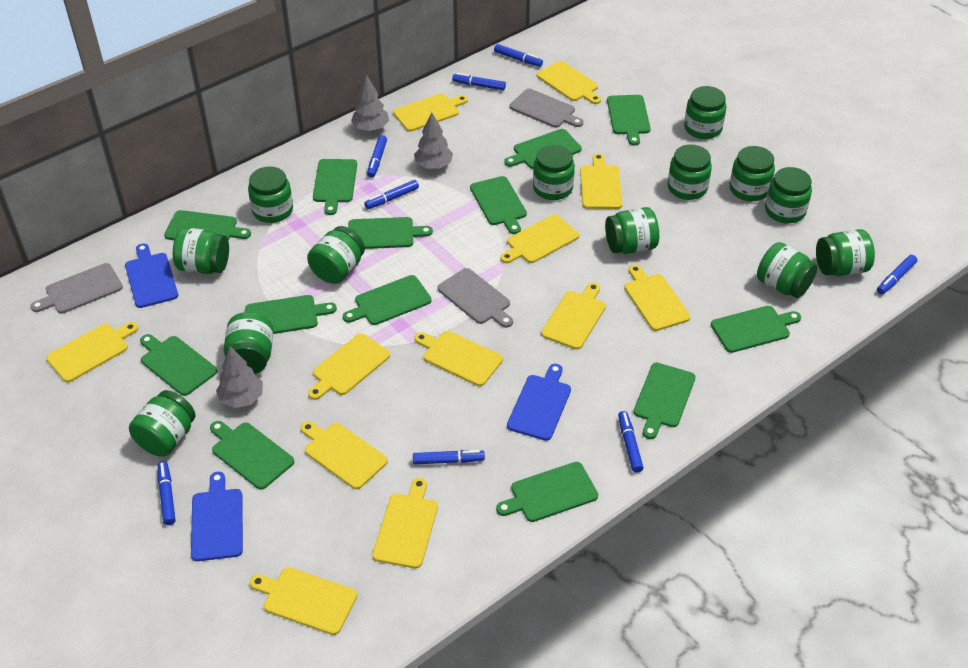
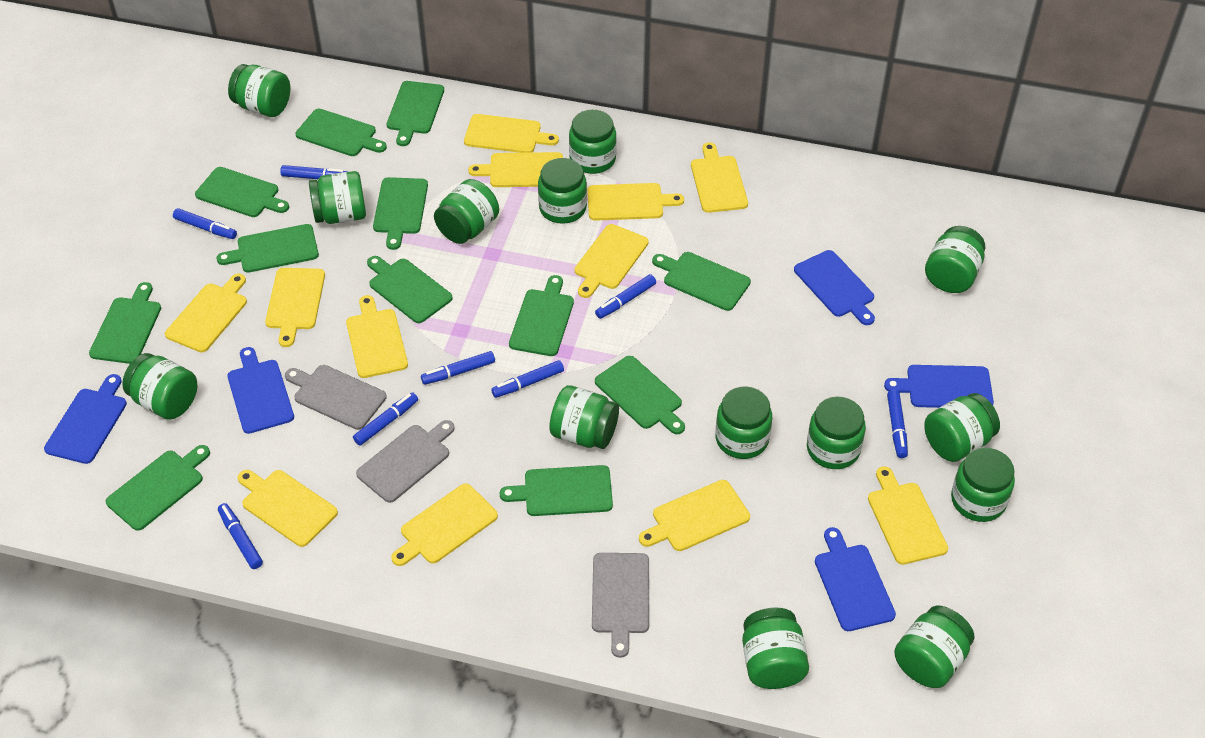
blue cutting board: [125,243,178,308] [191,472,243,561] [507,364,571,441] = 3 -> [44,374,127,464] [227,347,294,434] [794,250,875,325] [815,527,896,631] [884,365,994,408] = 5
green cutting board: [140,334,217,396] [164,210,251,240] [210,421,294,490] [245,295,337,334] [313,159,357,215] [343,275,432,325] [348,217,433,249] [470,176,527,234] [496,462,598,522] [504,129,582,169] [607,95,651,146] [633,363,696,439] [711,306,801,353] = 13 -> [89,282,161,364] [106,445,210,531] [195,167,289,217] [217,224,319,273] [295,109,387,156] [367,256,453,323] [373,177,428,250] [387,81,444,146] [500,465,613,516] [509,275,574,356] [595,356,685,434] [652,252,751,311] = 12
green jar: [129,390,195,457] [173,228,229,274] [224,312,274,374] [248,167,293,223] [307,226,365,284] [533,145,575,200] [605,207,659,254] [668,144,712,200] [684,86,726,139] [730,146,775,201] [757,242,818,298] [765,167,812,224] [816,229,875,276] = 13 -> [122,353,197,420] [228,64,290,117] [309,171,366,224] [434,179,499,244] [538,158,587,224] [549,385,619,449] [569,110,617,174] [715,386,772,459] [742,607,809,689] [807,396,866,469] [894,606,975,688] [924,393,1000,462] [925,226,986,293] [951,448,1015,522] = 14
grey tree: [216,346,263,408] [351,74,389,131] [414,112,453,169] = 3 -> none = 0

